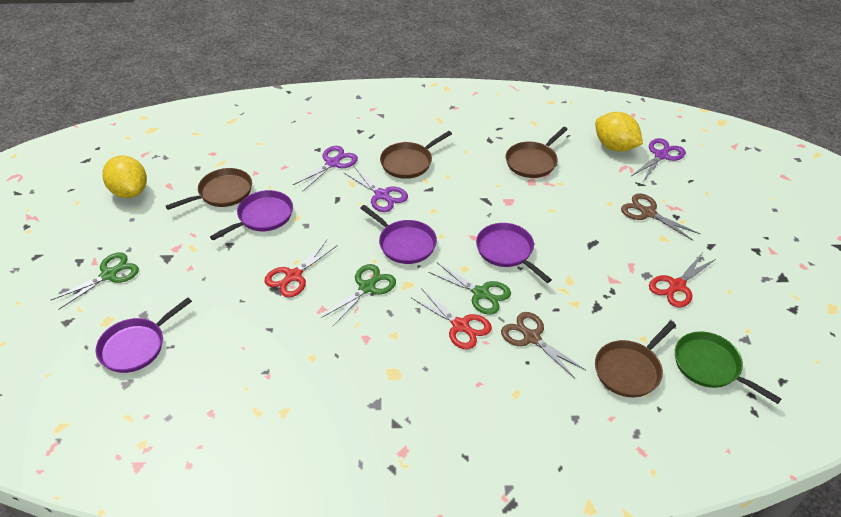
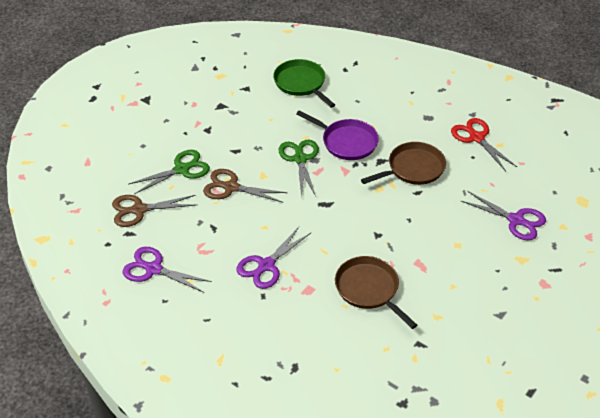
brown pan: [166,168,252,210] [380,131,452,179] [506,127,568,178] [595,321,676,397] = 4 -> [335,256,417,329] [361,142,446,185] = 2
green scissors: [51,252,139,310] [321,264,396,326] [428,262,511,315] = 3 -> [128,150,210,194] [279,140,319,197] = 2
purple pan: [96,297,192,373] [210,190,293,241] [360,205,437,264] [476,223,552,283] = 4 -> [296,110,379,160] = 1
red scissors: [264,240,338,298] [411,288,492,349] [649,252,716,307] = 3 -> [451,118,517,171] = 1
yellow lemon: [103,155,147,198] [595,112,643,152] = 2 -> none = 0

